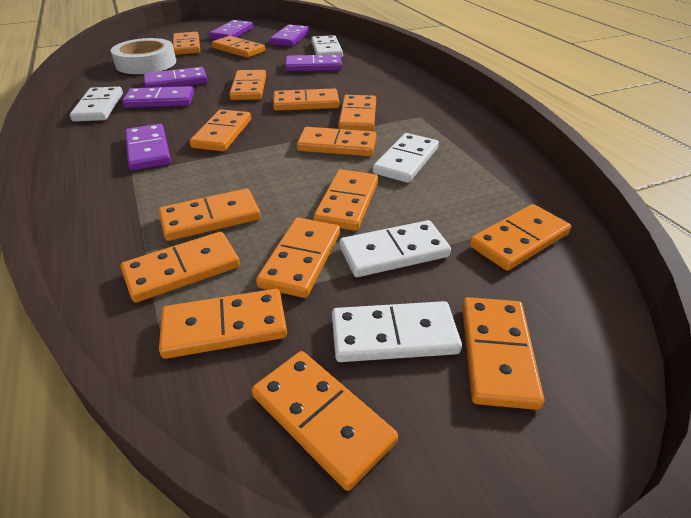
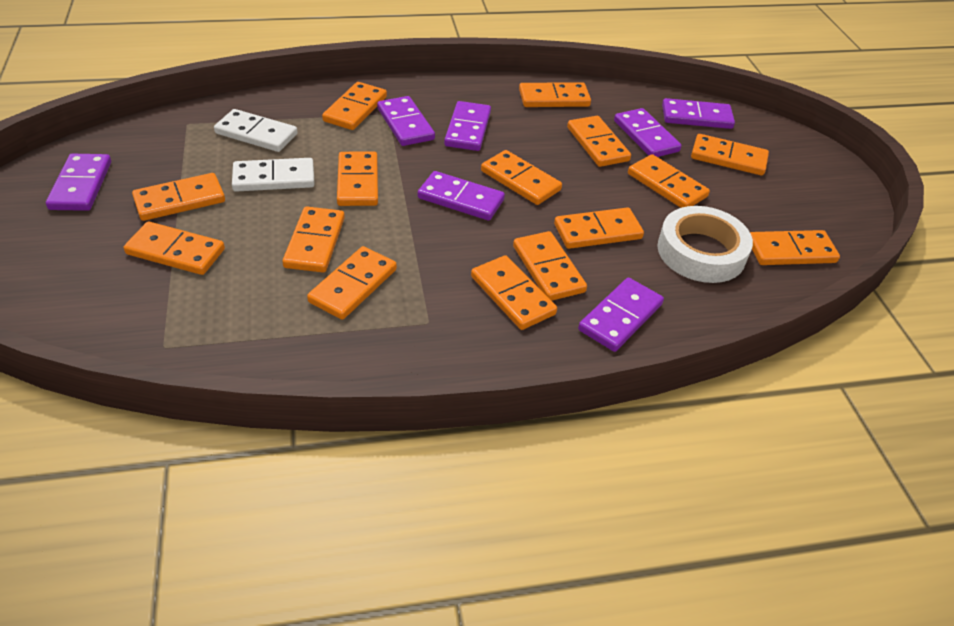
purple domino: [122,86,194,108] [125,124,171,171] [143,67,208,88] [209,20,253,39] [269,24,309,46] [285,55,342,72] = 6 -> [46,154,111,211] [377,96,435,146] [418,171,505,221] [444,101,491,151] [578,278,664,352] [614,108,681,157] [662,98,735,129] = 7
white domino: [70,87,123,122] [311,35,343,58] [332,301,462,362] [340,220,451,277] [373,133,439,183] = 5 -> [214,109,298,152] [232,158,315,192] = 2

